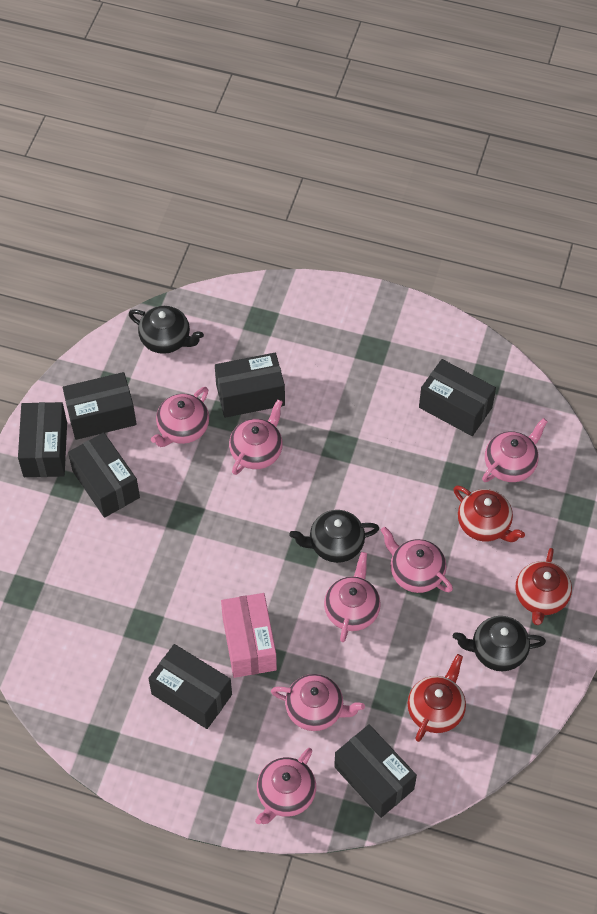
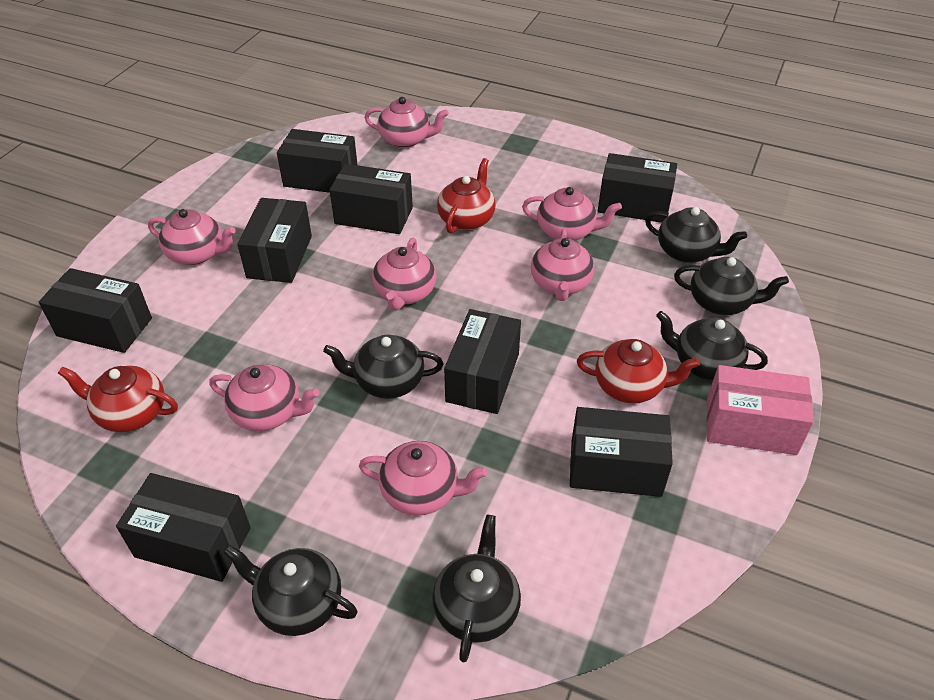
black box: [18,402,67,477] [63,372,137,440] [68,432,140,518] [148,644,232,729] [215,353,285,418] [334,724,417,818] [419,359,496,436] = 7 -> [39,268,152,353] [116,473,251,582] [237,198,312,283] [277,129,358,193] [330,164,413,234] [444,309,521,414] [570,407,673,497] [598,153,677,223] = 8
black teapot: [129,306,204,354] [289,510,379,563] [453,616,546,671] = 3 -> [223,545,357,636] [323,334,443,399] [432,515,521,662] [645,207,747,263] [656,311,768,380] [674,257,789,315] = 6

